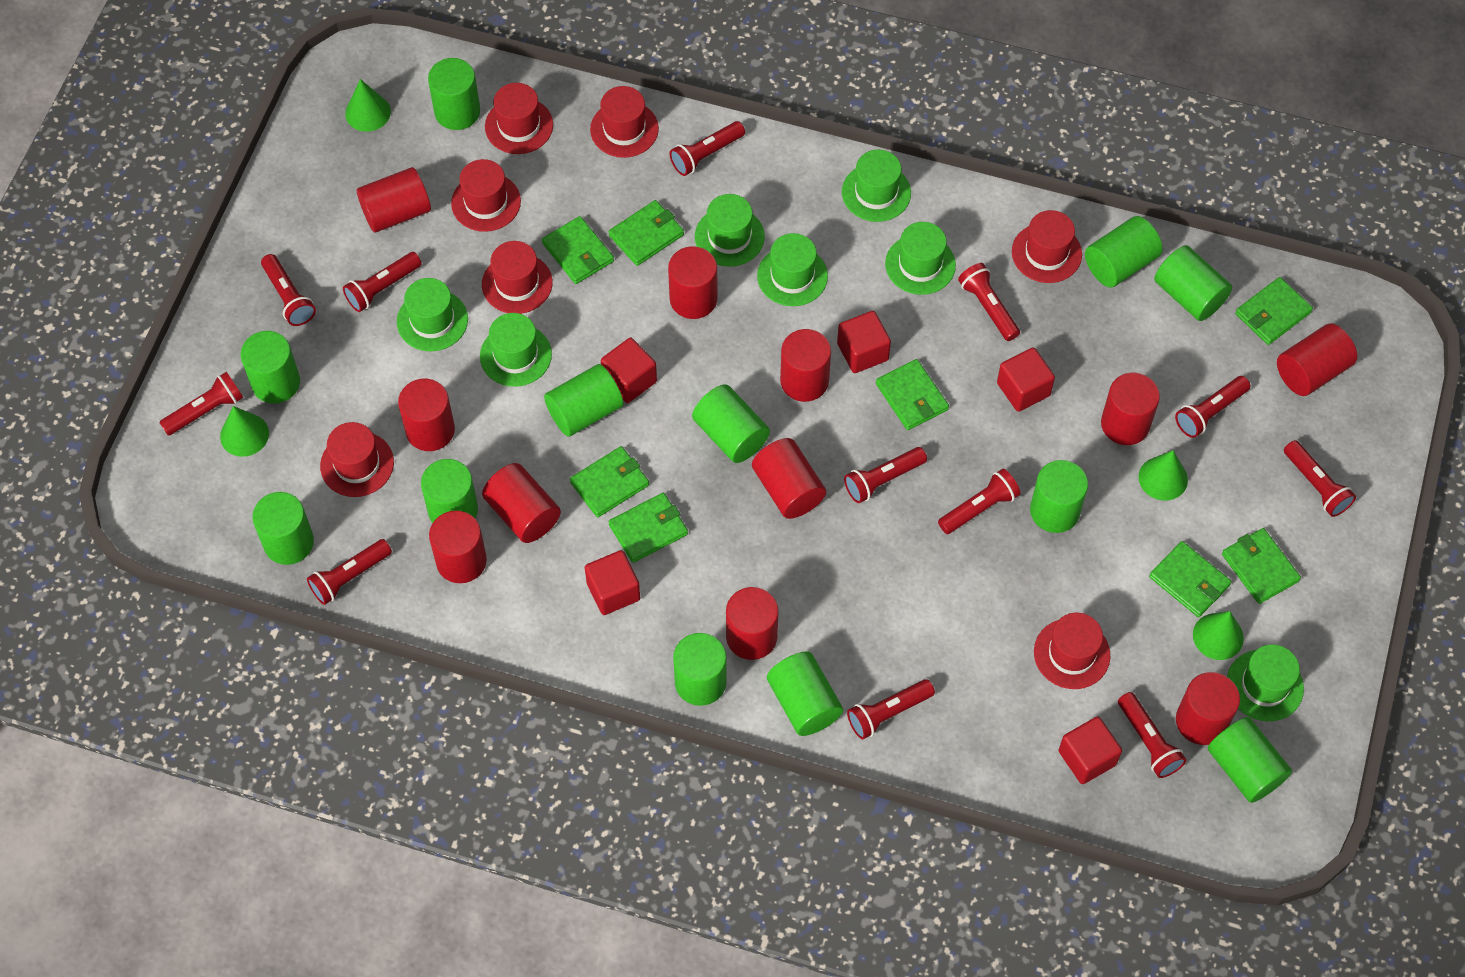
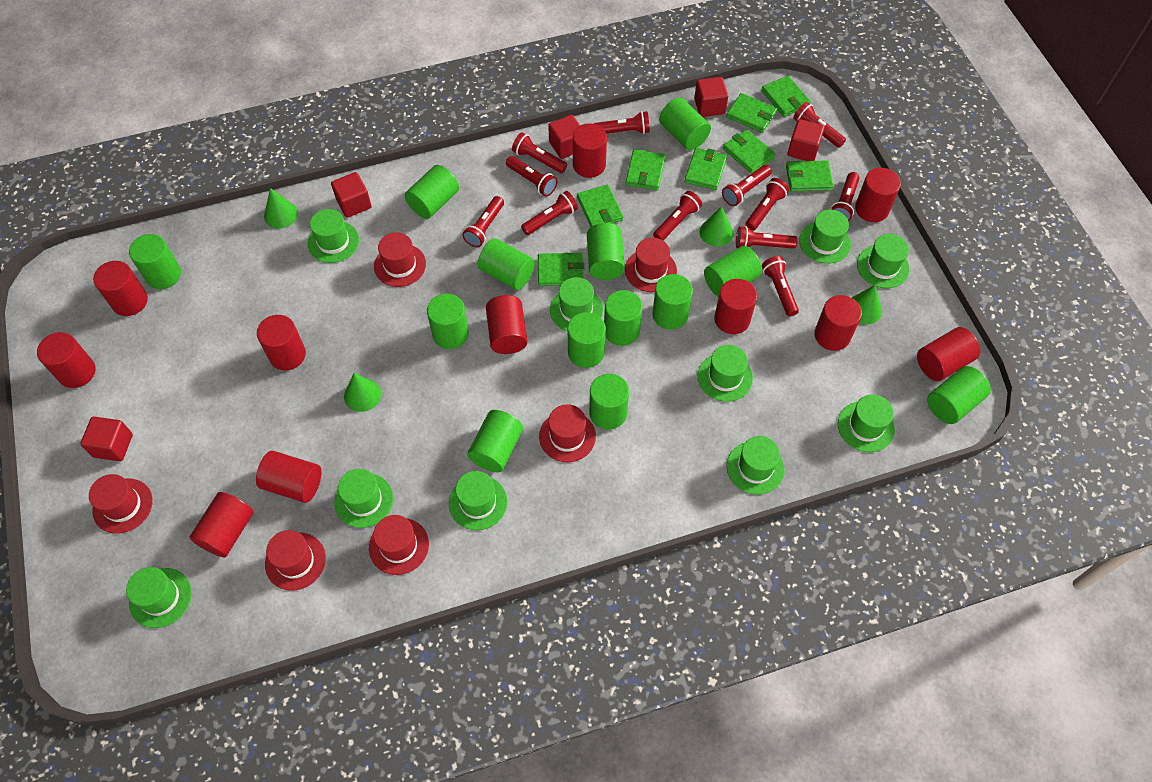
green cylinder: [240,331,300,404] [252,492,314,565] [421,459,478,523] [428,58,480,130] [544,364,623,437] [673,633,727,706] [692,384,770,463] [767,651,843,736] [1030,460,1088,533] [1085,216,1163,287] [1154,245,1232,321] [1208,717,1292,803] = 12 -> [129,234,181,289] [405,165,459,219] [427,293,469,349] [467,410,523,472] [478,238,535,290] [568,312,606,368] [587,223,625,280] [589,374,629,430] [604,290,643,346] [652,274,693,330] [659,98,711,150] [704,246,762,297] [927,366,991,424] = 13
green hat: [397,278,468,351] [480,313,552,387] [695,194,765,267] [757,233,828,306] [842,150,911,222] [885,222,956,295] [1227,644,1304,721] = 7 -> [126,567,192,628] [308,209,359,263] [334,469,393,528] [449,471,507,530] [550,277,603,331] [698,345,753,402] [727,436,785,495] [799,210,851,264] [838,394,895,452] [857,234,909,288] = 10
red hat: [320,422,394,497] [451,159,521,232] [482,241,552,314] [485,83,553,154] [590,86,659,158] [1012,210,1082,283] [1034,613,1110,689] = 7 -> [89,474,153,534] [265,530,326,591] [369,515,429,575] [374,232,426,287] [539,404,596,462] [625,238,677,292] = 6

